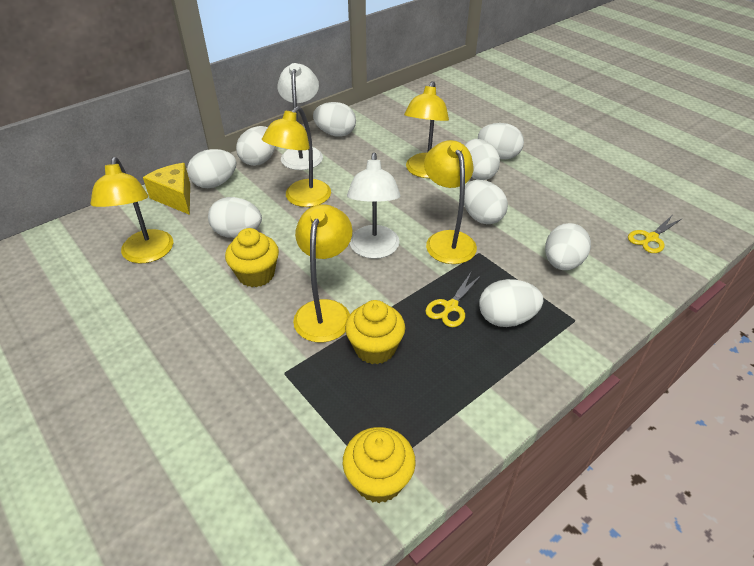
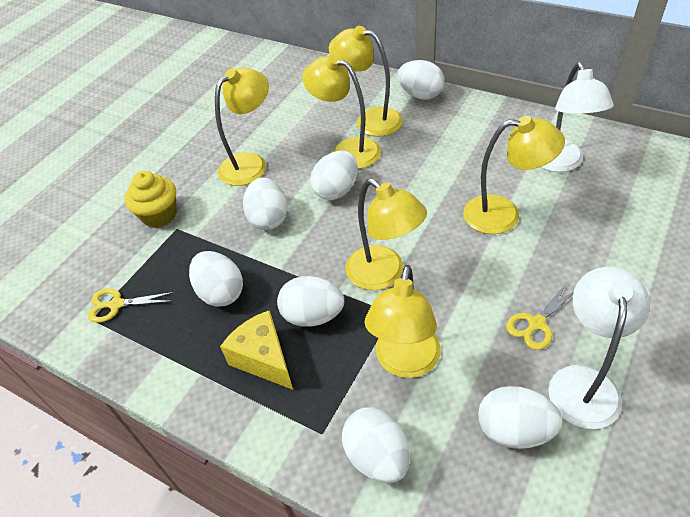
white egg: [187,149,236,188] [208,197,262,238] [236,126,276,166] [313,102,356,137] [464,180,508,224] [465,139,500,180] [478,123,524,159] [479,279,543,327] [545,223,591,270] = 9 -> [189,251,243,307] [243,177,288,230] [277,276,344,327] [310,151,358,200] [342,407,410,483] [397,60,445,100] [478,386,563,449] = 7
yellow cupcake: [225,228,279,287] [343,427,416,503] [345,300,405,364] = 3 -> [125,171,177,228] = 1
yellow lamp: [90,157,173,263] [262,106,331,207] [293,204,352,343] [404,81,449,178] [424,140,477,264] = 5 -> [215,67,269,186] [302,55,381,169] [329,26,403,137] [346,179,427,290] [365,265,441,378] [463,116,565,234] = 6

